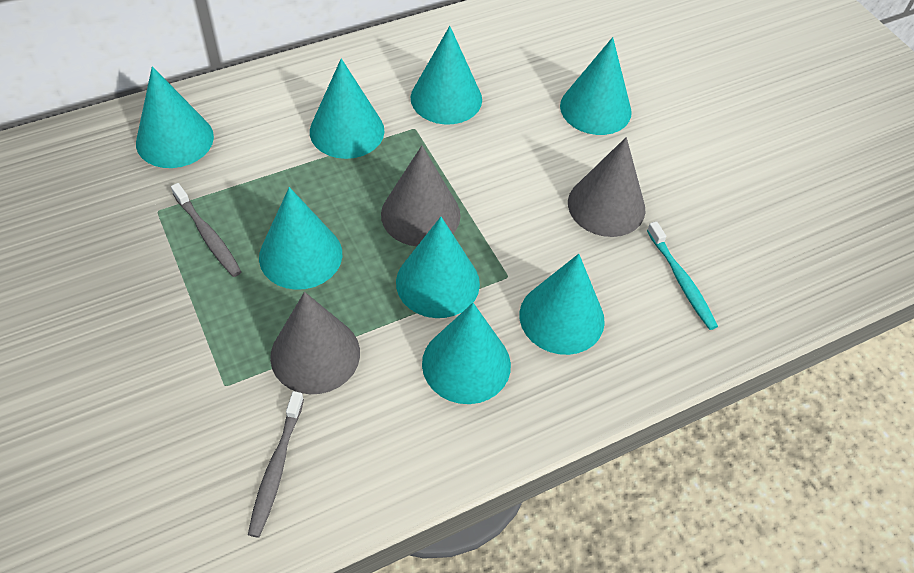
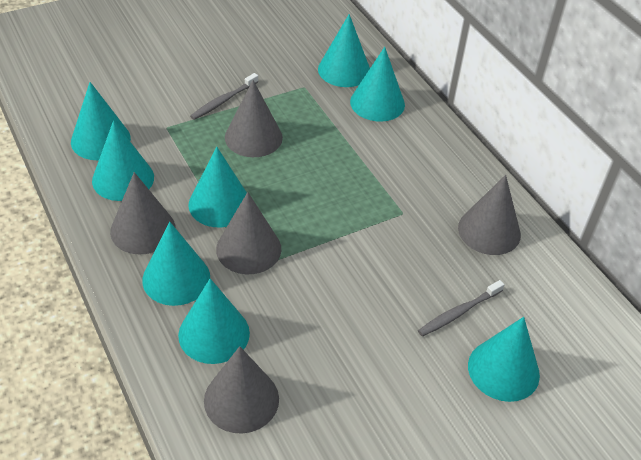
grey cone: [270,292,360,394] [381,145,461,246] [568,137,646,237] = 3 -> [110,172,175,255] [204,346,279,434] [216,192,281,274] [225,80,283,157] [458,175,521,255] = 5
turquoise toothbrush: [647,221,718,330] = 1 -> none = 0

